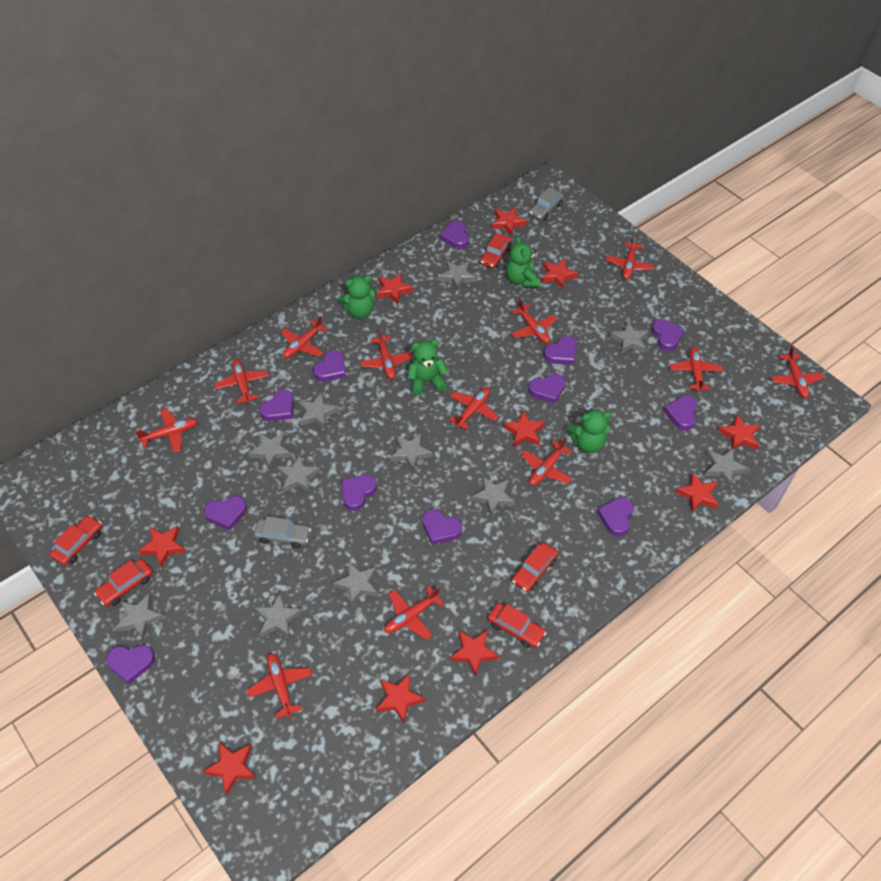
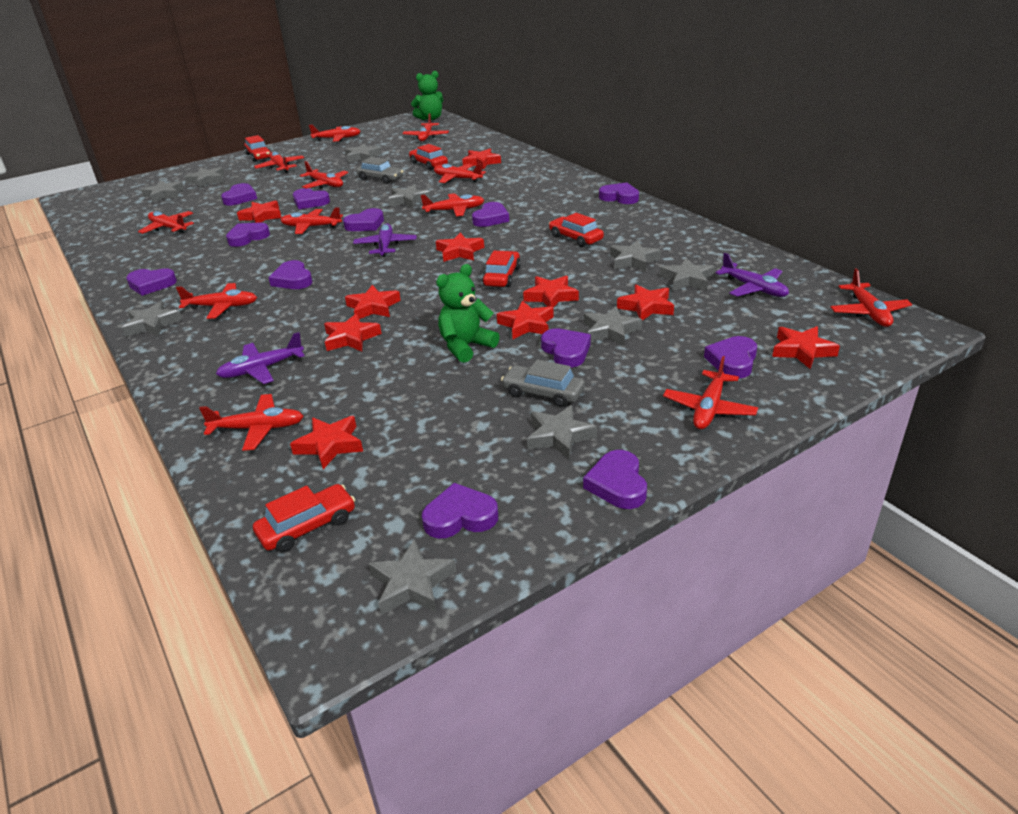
green teddy bear: [339,276,377,319] [407,339,448,396] [506,236,540,287] [568,408,612,453] = 4 -> [411,71,443,120] [436,264,499,363] = 2
grey star: [115,593,165,640] [248,432,292,470] [254,594,302,638] [277,454,320,493] [298,393,339,430] [333,561,378,606] [390,433,433,471] [439,261,476,291] [471,476,515,516] [610,321,649,354] [705,449,748,487] = 11 -> [122,301,182,337] [141,181,184,203] [184,167,224,188] [345,143,382,163] [368,539,456,615] [388,184,430,208] [527,405,597,459] [584,306,642,346] [610,240,661,272] [660,258,715,291] = 10
purple plane: none = 0 -> [216,332,305,384] [353,223,417,257] [715,253,789,297] = 3

